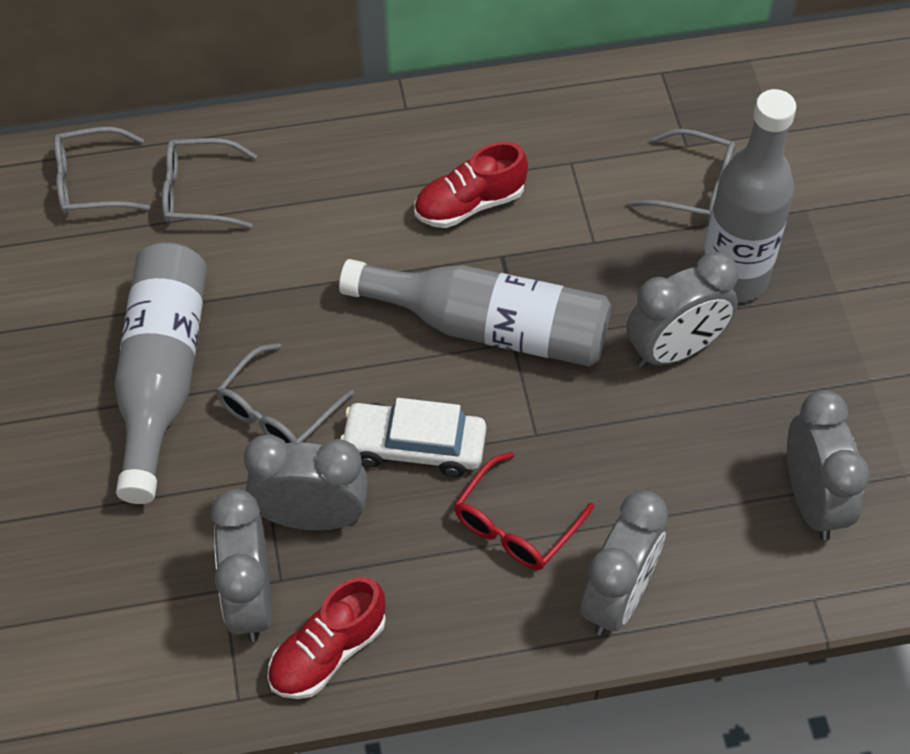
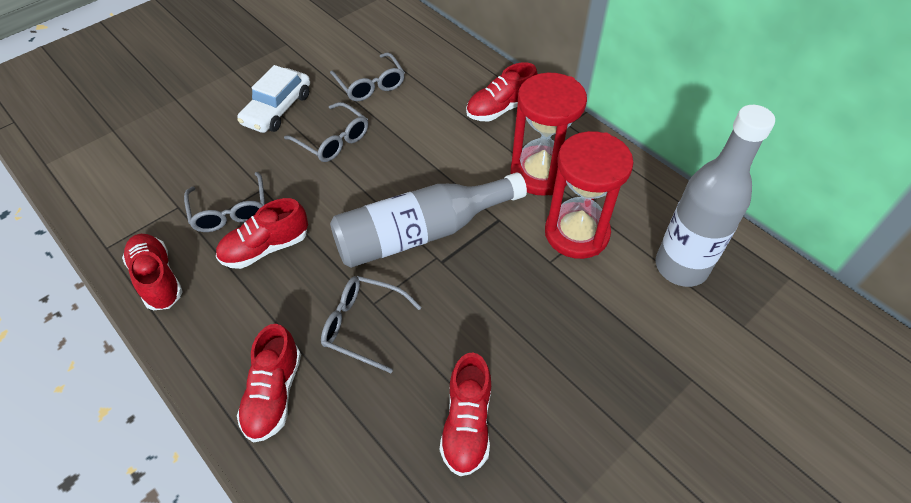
grey bottle: [115,242,207,504] [339,259,611,367] [703,89,797,302] = 3 -> [330,173,527,268] [655,105,775,287] = 2
grey clock: [211,489,272,642] [244,434,368,531] [580,491,668,636] [627,252,739,368] [787,390,870,540] = 5 -> none = 0
red glasses: [454,452,594,570] = 1 -> none = 0
red hourglass: none = 0 -> [511,73,587,196] [545,131,633,259] = 2
red shoe: [267,577,386,699] [414,142,528,228] = 2 -> [122,234,183,310] [216,198,308,269] [237,324,301,443] [440,352,491,476] [466,62,538,121] = 5

